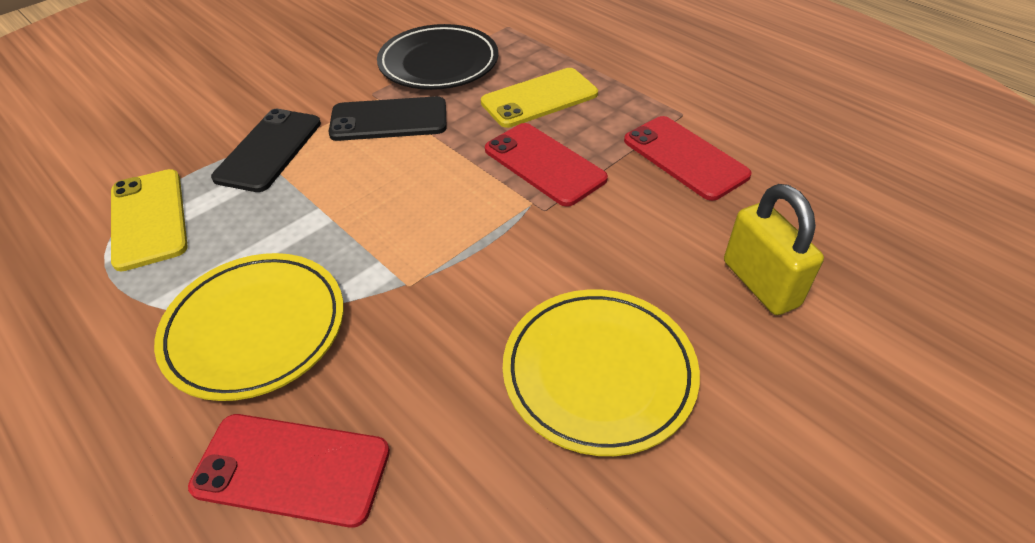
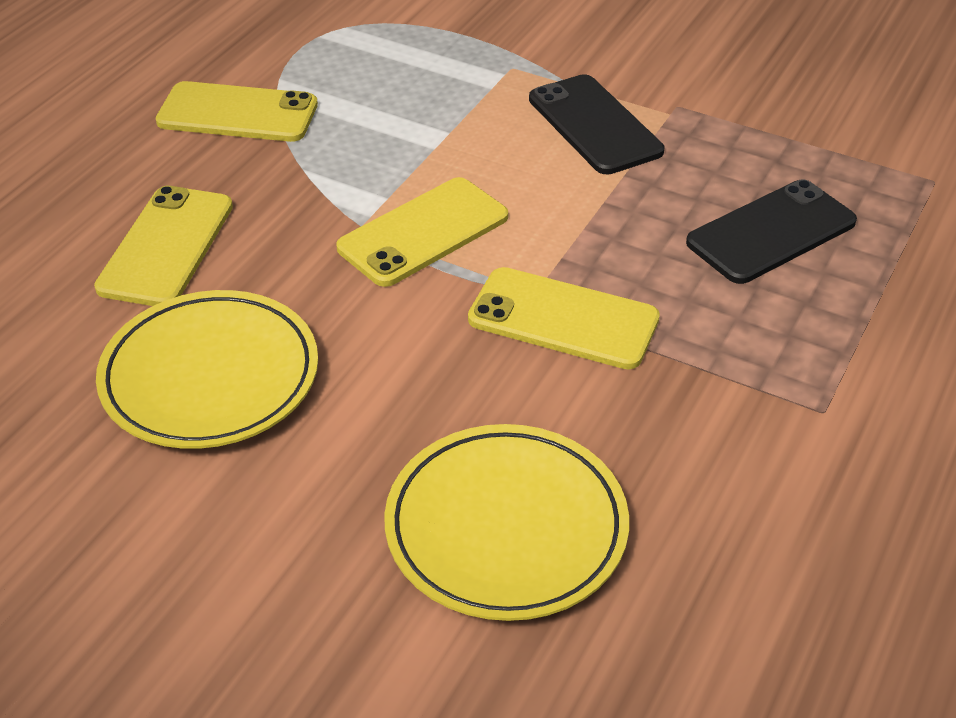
black plate: [377,24,498,90] = 1 -> none = 0
red phone: [188,414,390,528] [485,123,608,207] [624,116,752,201] = 3 -> none = 0
yellow padlock: [724,184,824,315] = 1 -> none = 0
yellow phone: [111,169,188,272] [481,68,598,128] = 2 -> [94,186,233,306] [156,81,318,142] [336,177,508,287] [468,267,660,369] = 4

